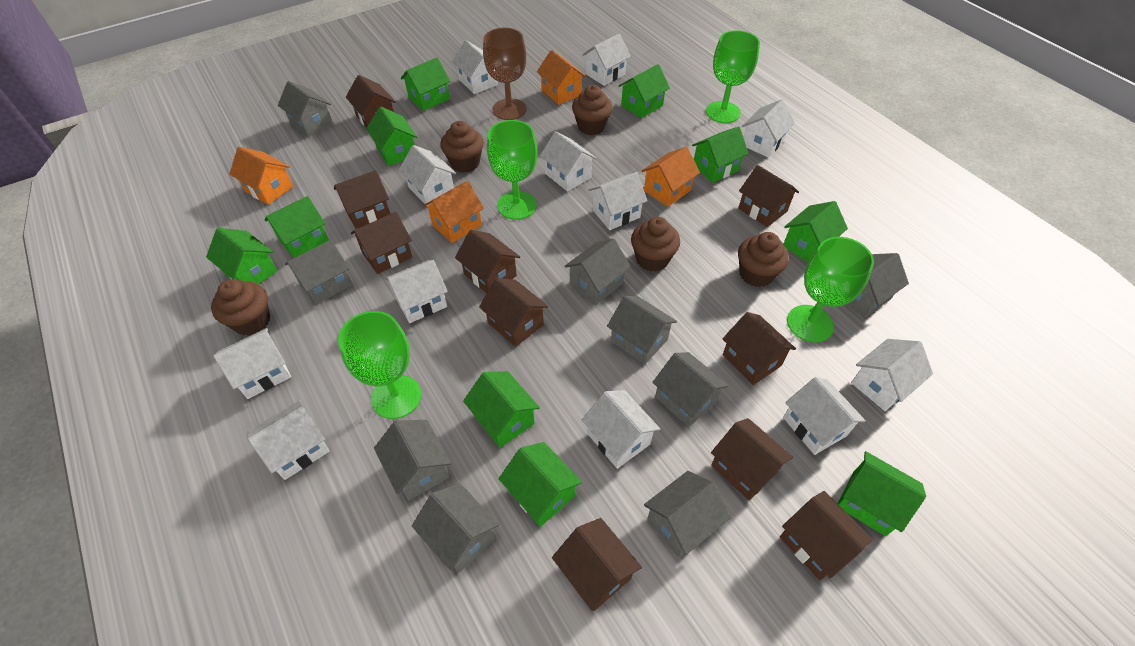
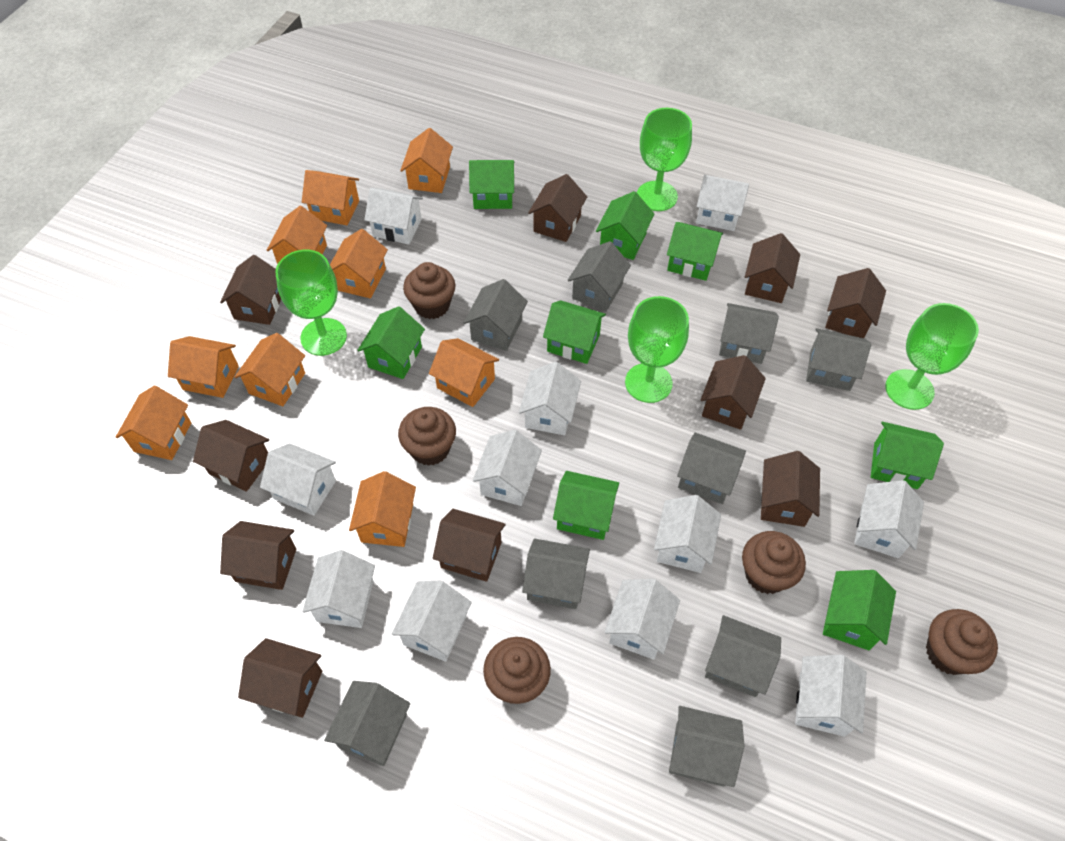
brown goblet: [483,28,526,120] = 1 -> none = 0
green house: [206,228,277,284] [265,196,329,258] [366,107,417,166] [401,58,450,111] [463,371,540,448] [499,442,582,527] [619,64,670,118] [692,126,749,183] [783,201,848,262] [838,451,926,536] = 10 -> [357,306,425,379] [469,160,515,209] [543,300,606,364] [553,471,619,540] [596,191,654,260] [667,222,723,281] [823,570,896,650] [871,422,944,489] = 8
orange house: [229,147,293,205] [423,181,484,243] [537,50,586,105] [642,147,700,207] = 4 -> [116,386,191,460] [168,336,239,398] [234,333,305,406] [267,206,327,264] [302,170,359,225] [330,229,388,298] [349,471,416,547] [400,128,453,193] [429,338,499,407] = 9
white house: [213,328,291,399] [248,400,329,480] [385,260,448,323] [399,145,456,206] [452,40,498,94] [540,131,597,191] [582,34,631,86] [582,390,660,469] [589,172,647,230] [742,99,795,157] [783,377,866,455] [851,339,933,411] = 12 -> [260,443,336,516] [302,550,375,628] [364,188,423,245] [392,581,472,662] [473,430,542,506] [519,362,581,435] [604,579,680,660] [654,495,721,573] [696,175,749,231] [795,655,867,737] [854,480,924,558] = 11

